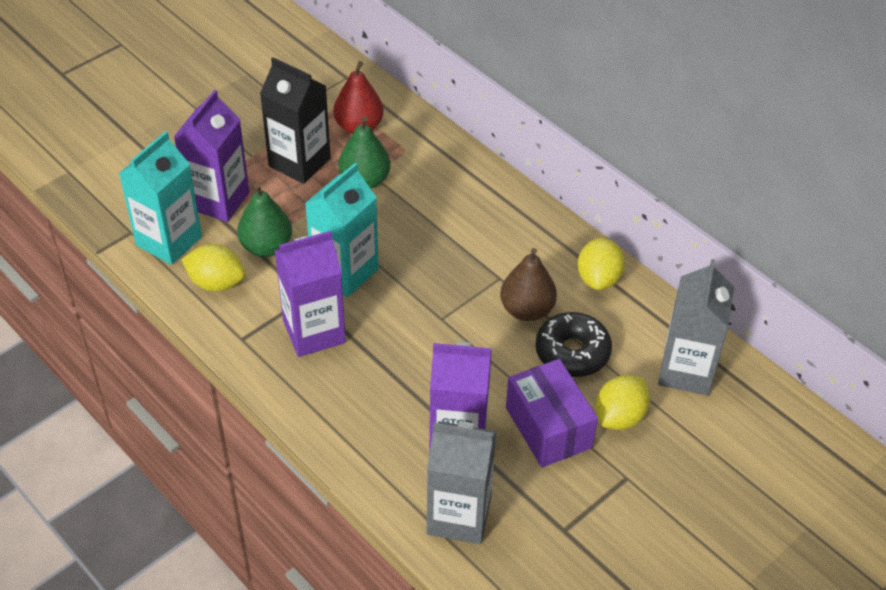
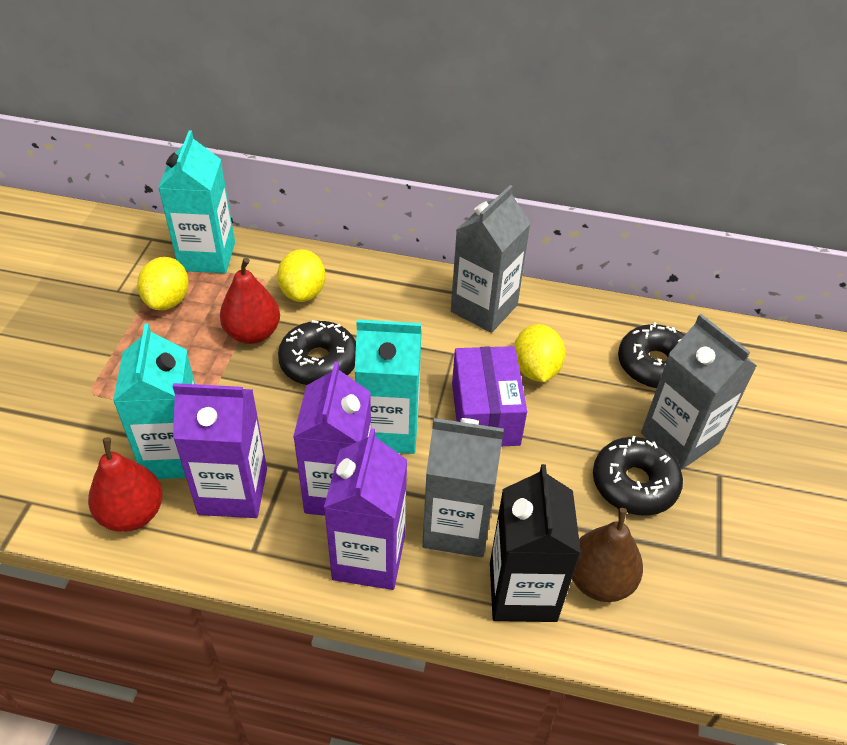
black donut: [535,312,612,377] = 1 -> [278,320,356,385] [593,436,683,516] [618,322,685,389] = 3
green pear: [237,183,292,257] [339,116,391,189] = 2 -> none = 0
grey carton: [427,421,497,544] [658,259,734,396] = 2 -> [422,418,504,557] [451,185,531,333] [641,314,757,470] = 3
red pear: [333,61,384,134] = 1 -> [88,437,163,532] [220,258,280,344] = 2
turquoise carton: [119,131,202,265] [305,163,379,297] = 2 -> [113,324,195,479] [158,130,235,273] [355,320,422,454] = 3

